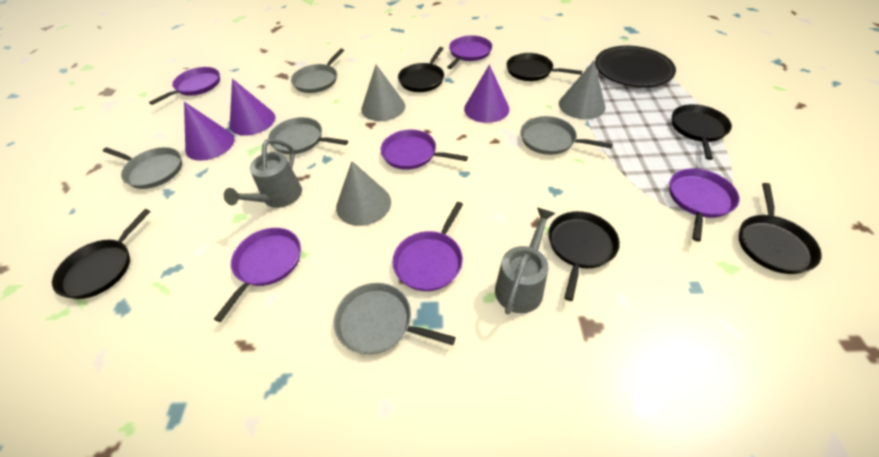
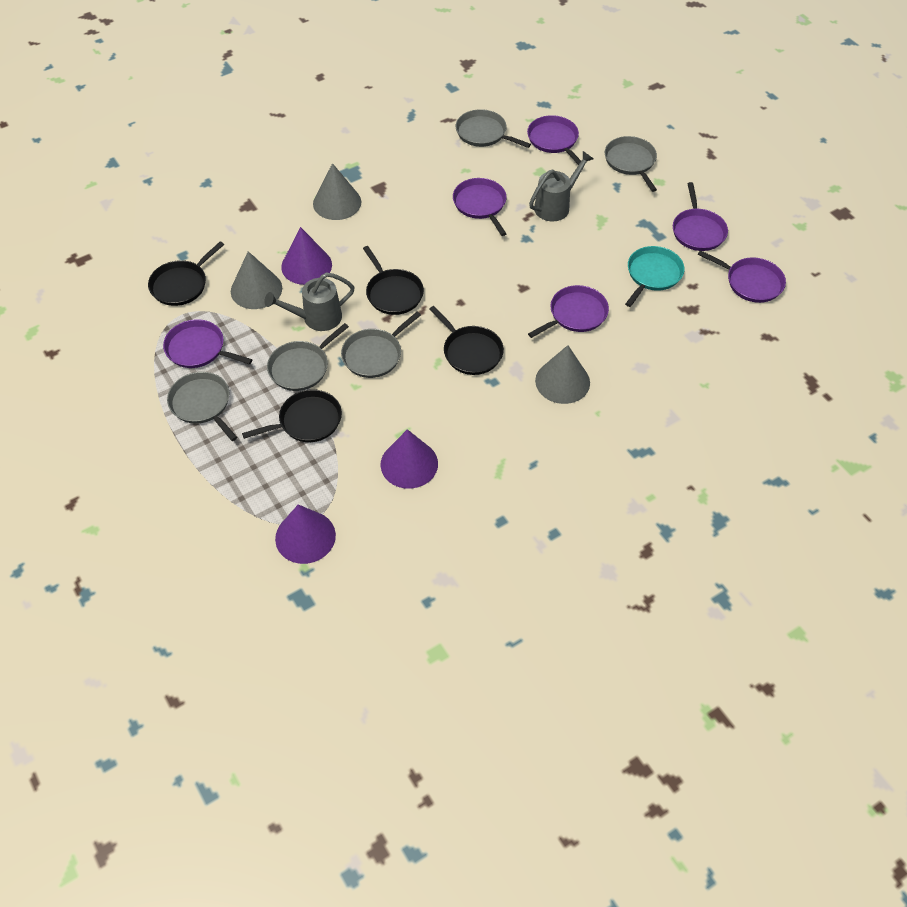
black pan: [52,209,151,299] [398,47,444,92] [506,53,582,81] [548,211,620,301] [672,104,732,160] [739,183,822,274] = 6 -> [148,241,224,306] [242,390,342,442] [363,246,424,315] [429,306,504,375] = 4
black plate: [595,46,676,87] = 1 -> none = 0
turquoise pan: none = 0 -> [625,246,684,307] = 1

